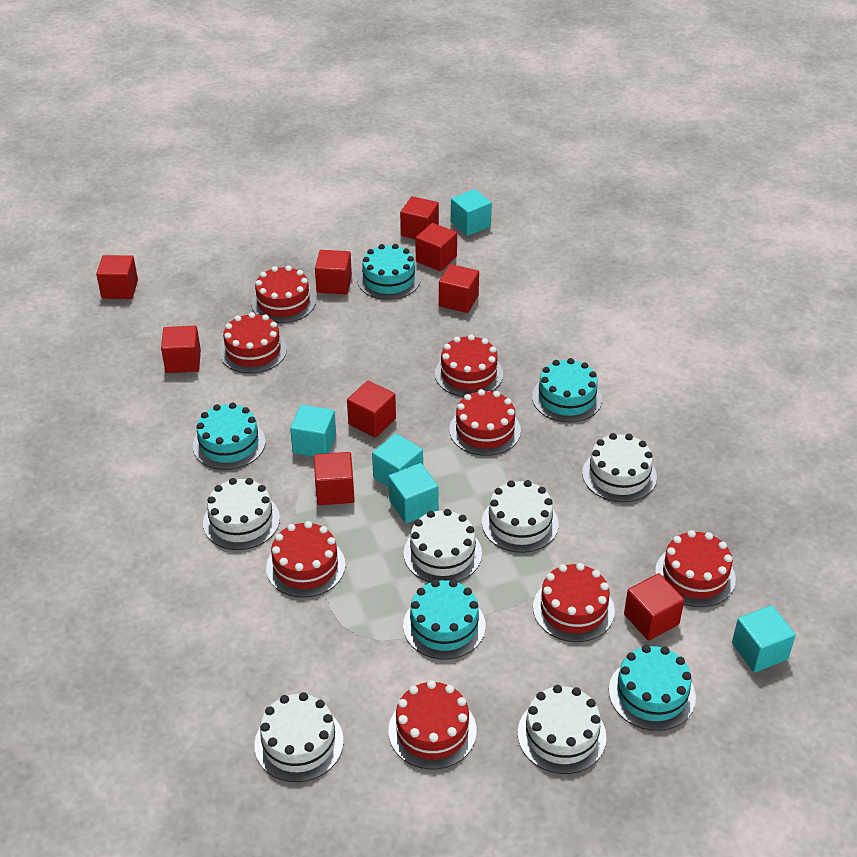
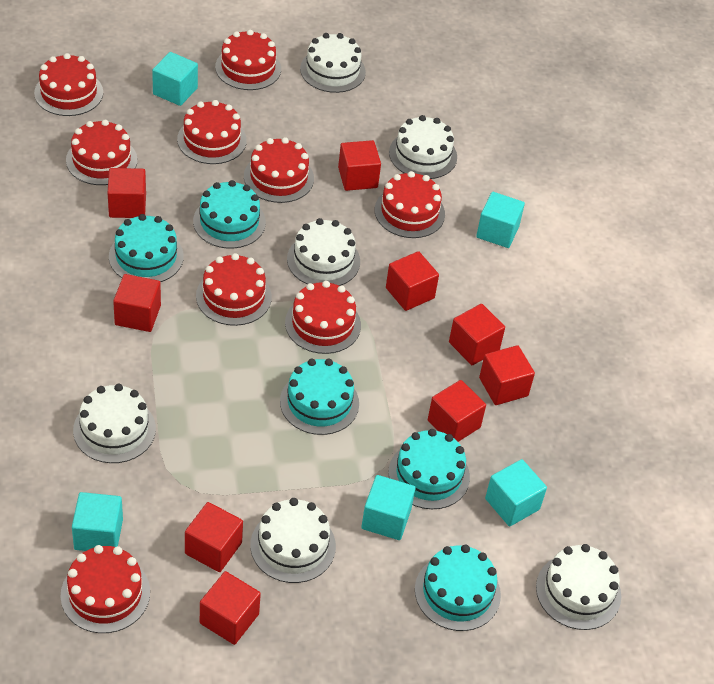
red cake: [220,312,287,373] [251,266,316,323] [266,521,346,598] [388,680,477,770] [435,334,503,397] [449,389,521,456] [533,563,615,642] [655,530,736,607] = 8 -> [34,53,103,116] [60,545,150,633] [66,120,137,185] [177,100,247,164] [196,253,272,326] [215,29,281,90] [244,137,314,203] [285,281,361,354] [375,171,445,238] = 9

